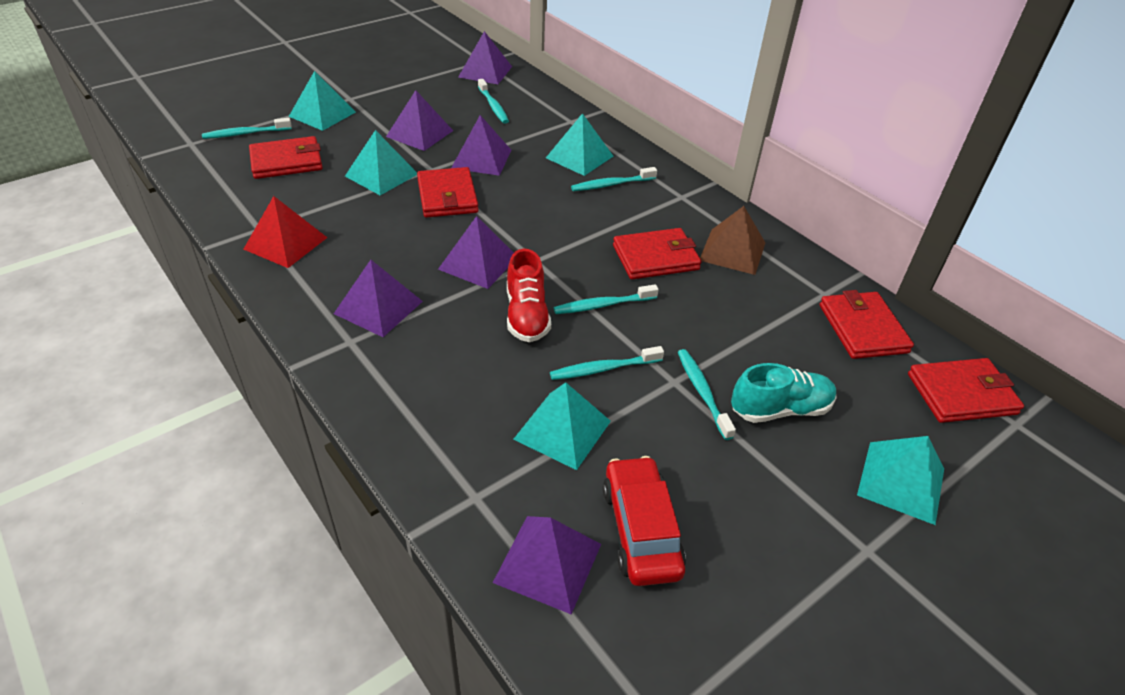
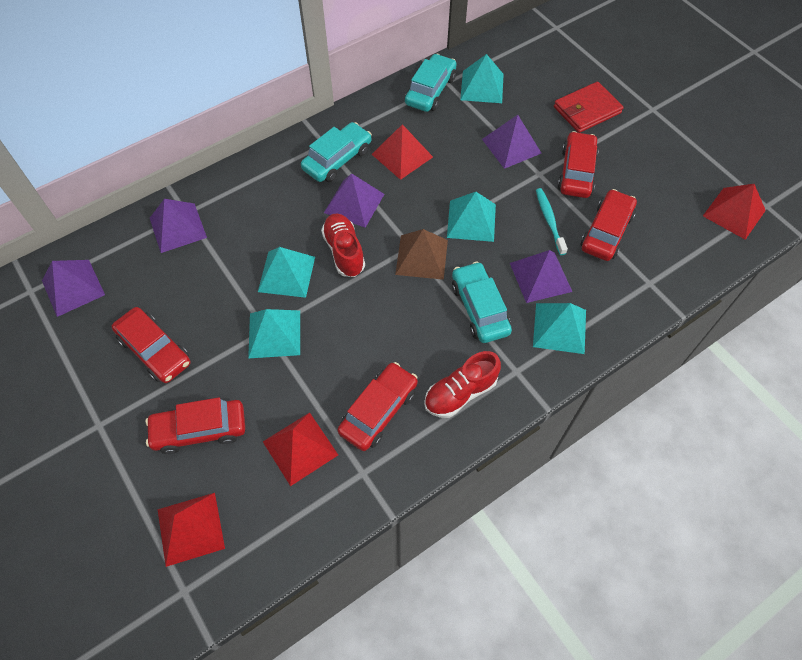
purple pyramid: [334,260,423,337] [386,90,453,151] [438,216,514,289] [451,115,511,176] [458,31,512,84] [493,516,601,614] = 6 -> [42,260,105,317] [150,199,207,253] [324,173,384,228] [482,115,541,169] [510,250,572,303] = 5
red car: [603,456,686,586] = 1 -> [112,307,190,383] [145,397,245,454] [337,362,418,451] [557,131,599,198] [581,189,637,261] = 5
red pyramid: [243,196,327,268] = 1 -> [157,493,225,567] [263,412,338,486] [372,124,433,180] [703,184,766,240] = 4
red shoe: [507,249,551,342] = 1 -> [321,213,365,277] [424,351,501,418] = 2
red wallet: [249,136,323,179] [417,167,479,218] [613,228,701,279] [820,290,914,359] [908,358,1024,423] = 5 -> [554,82,624,133] = 1
turquoise car: none = 0 -> [301,122,372,182] [405,54,456,112] [452,262,512,343] = 3
turquoise shoe: [731,363,837,423] = 1 -> none = 0
turquoise toothbrush: [202,118,292,139] [478,79,509,124] [550,346,664,380] [554,284,659,314] [571,167,657,191] [678,349,736,440] = 6 -> [536,188,568,255] = 1

